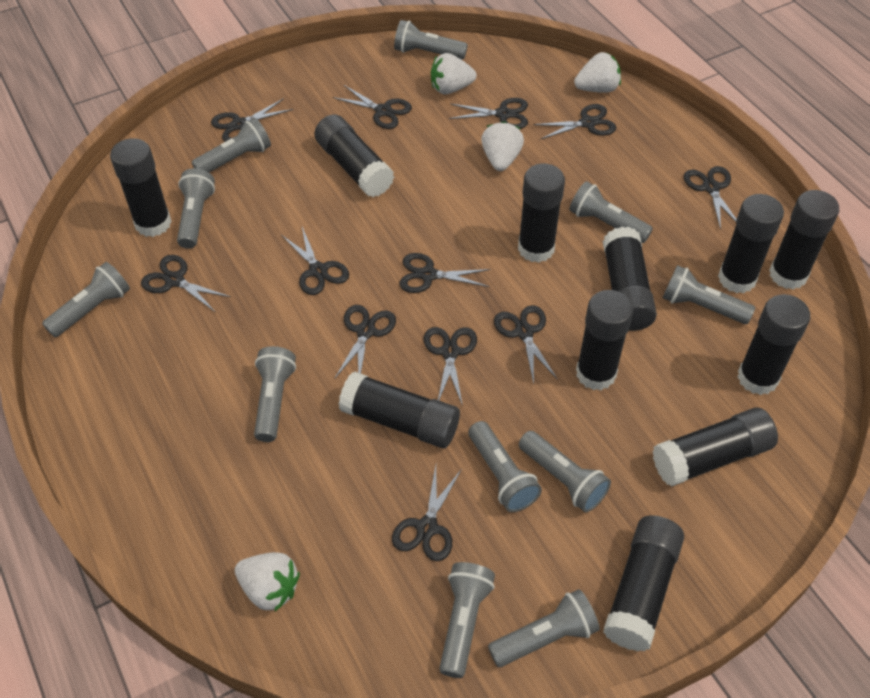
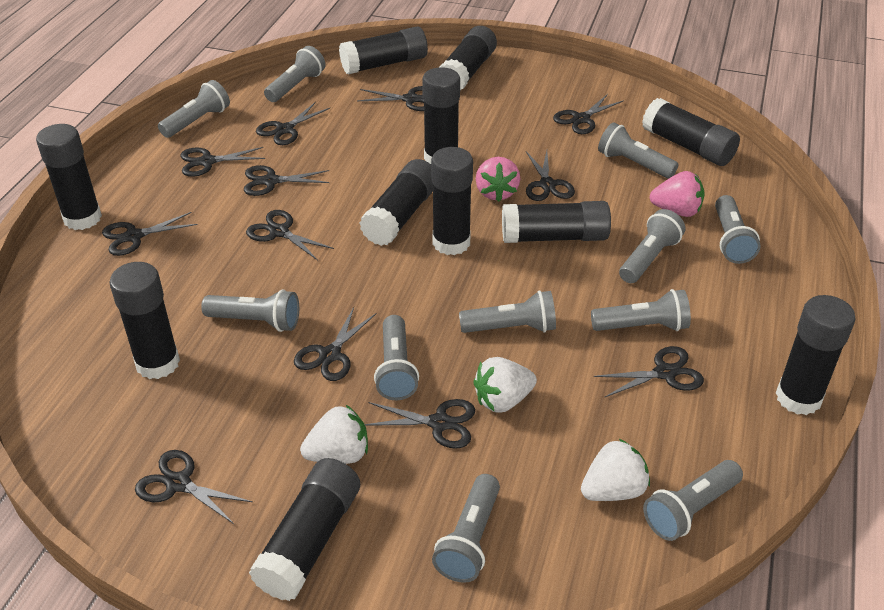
pink strawberry: none = 0 -> [476,157,520,202] [650,171,705,217] = 2
white strawberry: [235,552,300,611] [431,53,477,95] [481,121,524,171] [574,52,621,93] = 4 -> [300,405,368,464] [473,357,537,413] [581,439,650,501] = 3

